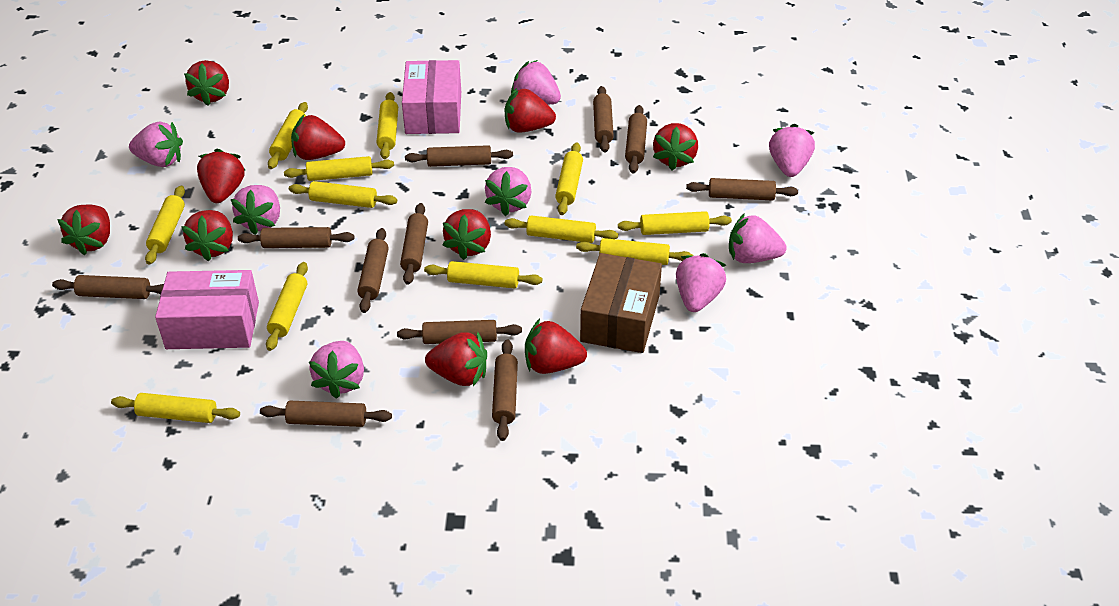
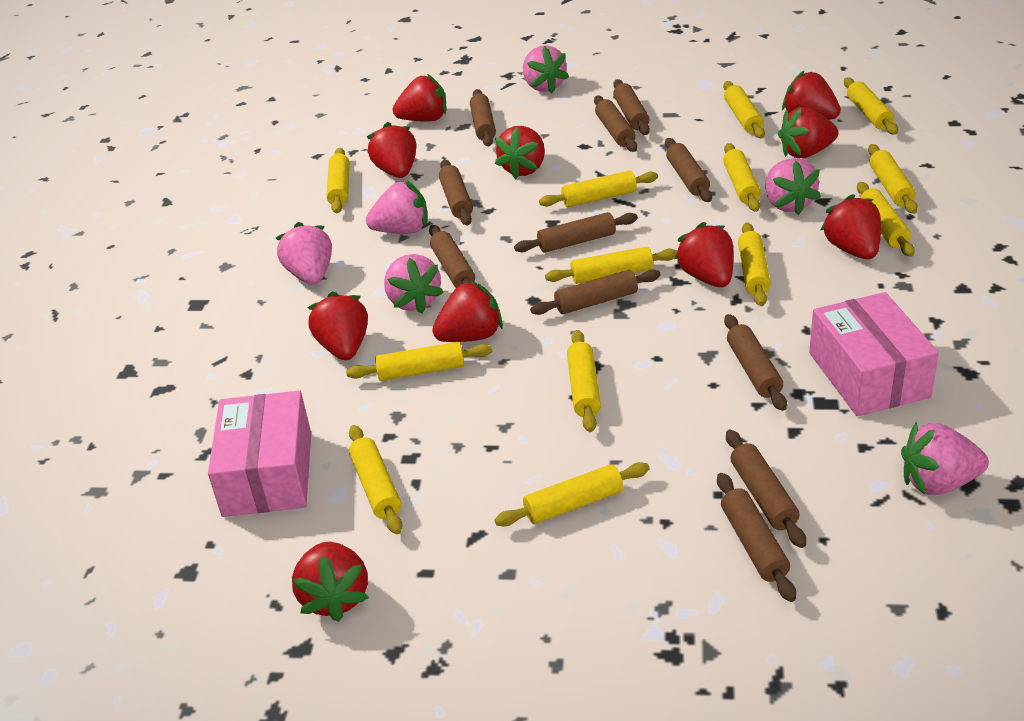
brown box: [580,253,662,353] = 1 -> none = 0
pink strawberry: [129,122,183,167] [231,185,280,235] [309,341,364,399] [485,167,531,216] [511,60,561,104] [676,253,726,312] [729,213,787,263] [769,124,815,177] = 8 -> [276,222,332,285] [366,181,428,234] [384,254,444,314] [523,45,569,93] [765,158,821,215] [901,423,989,495] = 6
yellow rolling pin: [111,393,240,423] [145,186,185,265] [266,262,308,351] [268,102,308,169] [284,156,394,181] [289,181,397,208] [377,92,398,159] [424,261,542,288] [505,215,618,243] [555,142,583,215] [576,238,693,265] [618,211,732,235] = 12 -> [326,148,350,213] [346,342,492,381] [349,425,403,534] [494,462,650,527] [539,171,658,207] [545,247,677,284] [567,330,601,432] [723,81,765,138] [723,143,761,212] [738,223,771,306] [844,78,898,135] [857,182,915,257] [868,144,918,214] = 13

